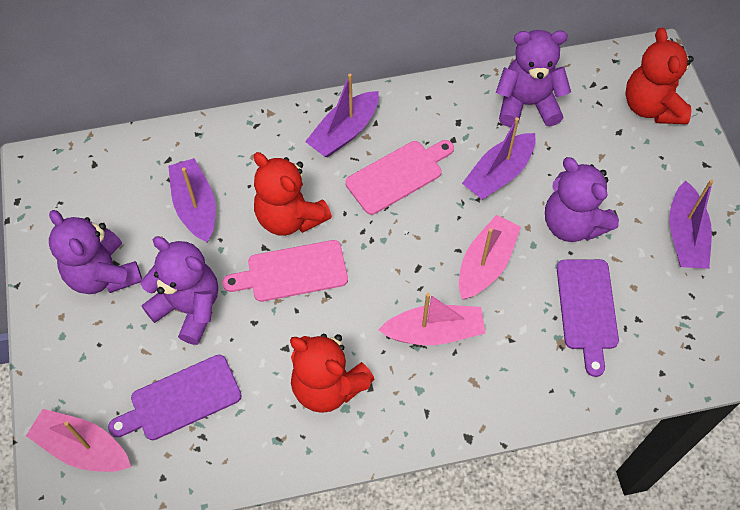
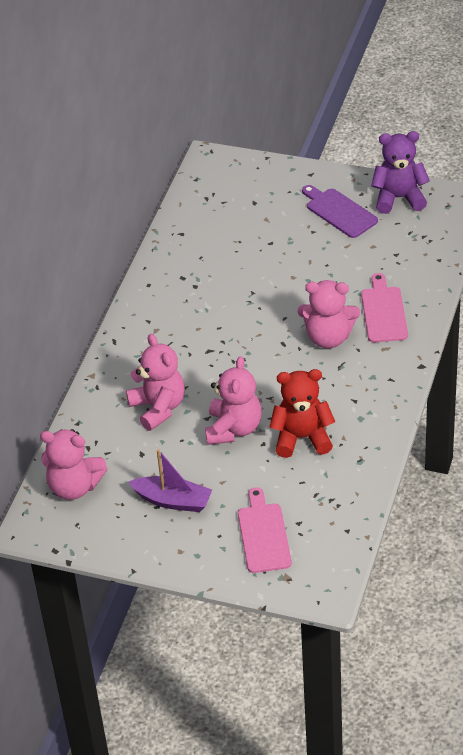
pink boat: [26,409,131,472] [378,293,485,345] [459,215,521,300] = 3 -> none = 0
pink teddy bear: none = 0 -> [40,429,107,500] [126,334,185,431] [205,356,261,445] [298,280,360,349] = 4
purple boat: [168,158,216,243] [305,74,379,157] [462,117,536,200] [669,179,714,269] = 4 -> [128,449,212,512] = 1
purple cutting board: [108,355,242,440] [557,259,619,377] = 2 -> [302,185,378,238] = 1
purple teddy bear: [49,210,142,294] [141,236,218,345] [496,30,571,127] [545,157,619,242] = 4 -> [371,131,430,214] = 1
red teddy bear: [254,152,332,236] [290,334,375,413] [625,27,694,124] = 3 -> [269,369,335,458] = 1

